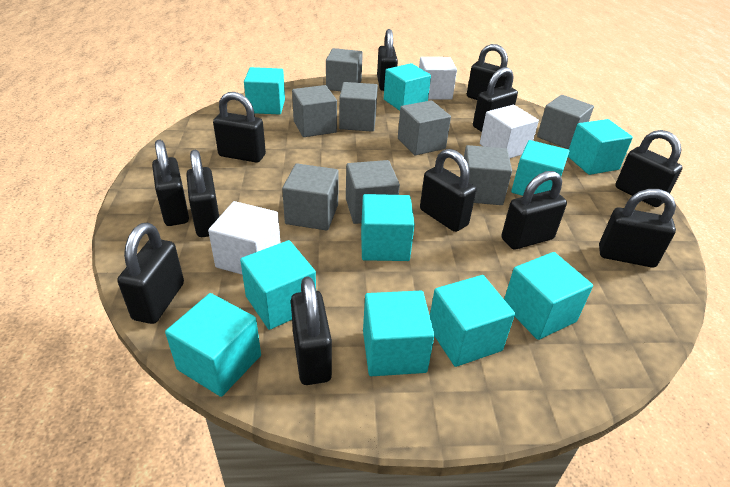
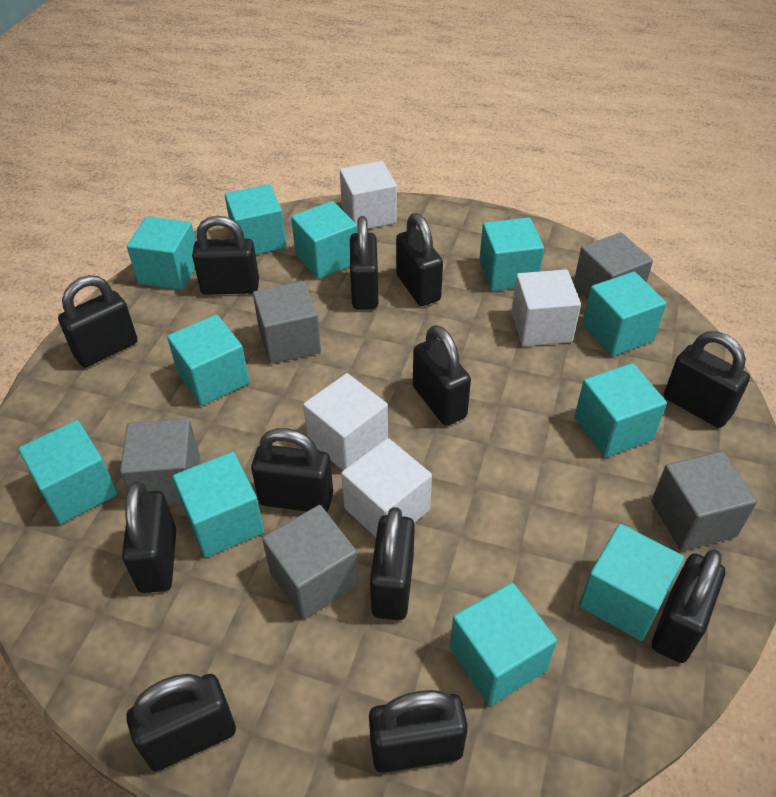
grey cube: [282,163,339,231] [292,85,337,137] [326,48,363,91] [339,82,378,132] [346,160,400,224] [398,100,451,155] [460,145,512,205] [537,95,594,149] = 8 -> [120,418,200,505] [253,281,321,364] [262,505,359,620] [573,233,653,299] [651,451,757,551] = 5
turquoise cube: [165,293,261,397] [240,240,316,330] [244,67,285,114] [361,194,415,261] [363,291,435,376] [384,63,431,111] [430,275,515,367] [504,252,593,340] [511,140,569,196] [568,119,633,175] = 10 -> [18,420,117,524] [127,216,196,290] [167,314,249,406] [173,452,264,558] [225,184,286,255] [291,201,357,279] [450,583,557,706] [479,218,544,291] [574,363,667,457] [579,524,684,641] [583,272,667,356] = 11
white cube: [208,201,281,274] [419,57,457,100] [480,105,539,158] = 3 -> [303,373,388,470] [340,161,397,231] [341,438,432,537] [511,270,581,346] = 4

